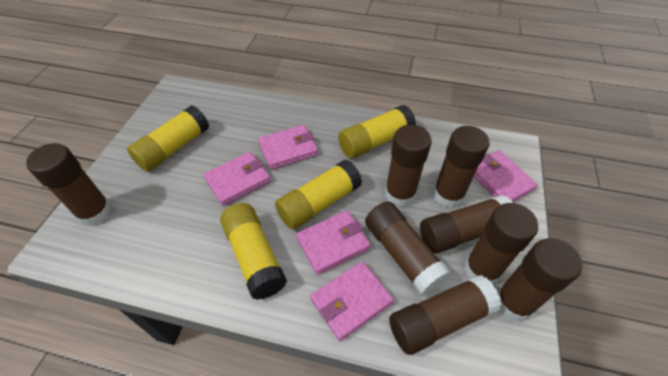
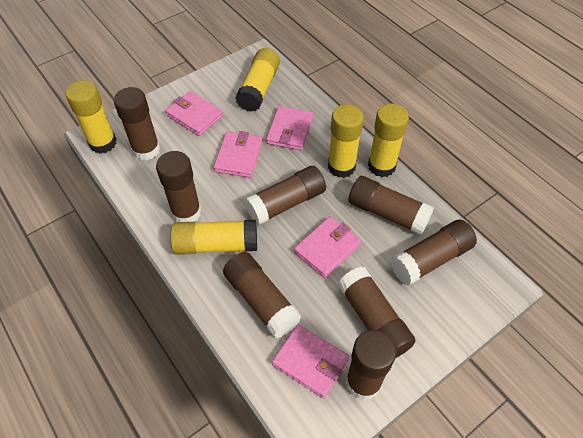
yellow glue stick: [127,105,209,172] [220,203,287,300] [275,160,362,230] [338,105,416,158] = 4 -> [65,80,117,154] [170,220,257,255] [235,48,280,112] [328,104,364,178] [368,104,409,177] = 5

